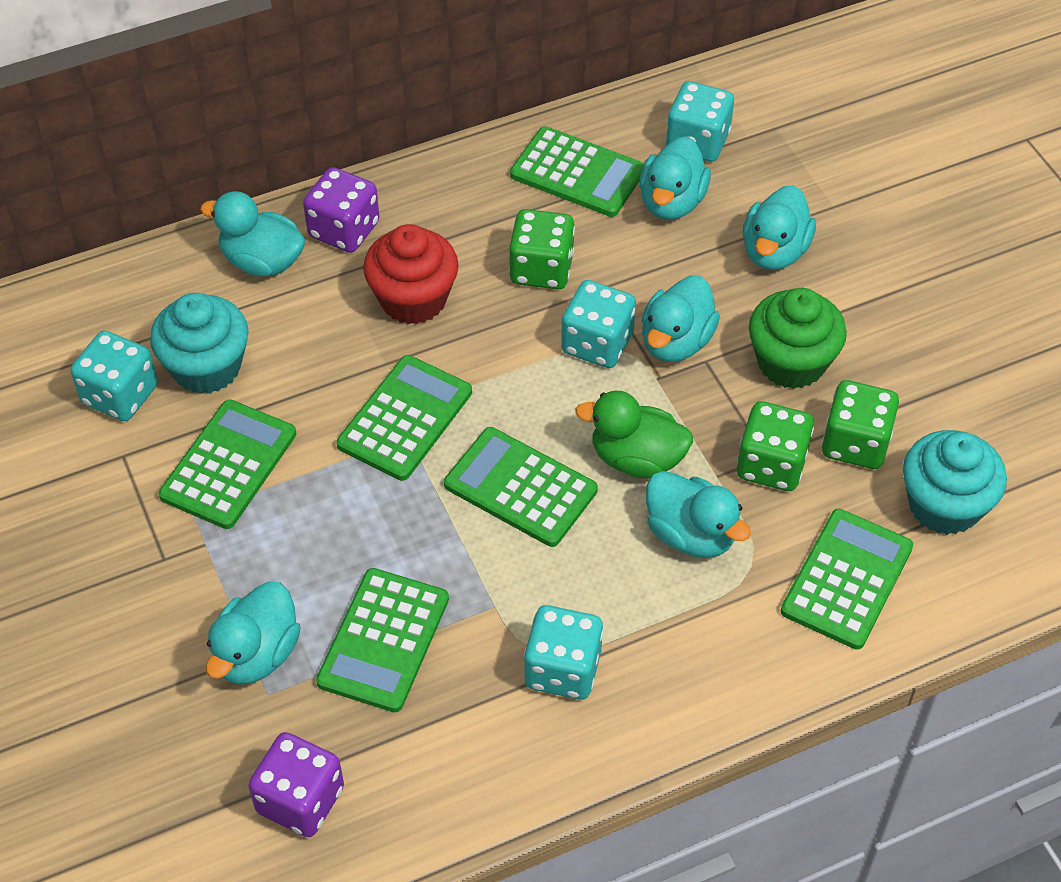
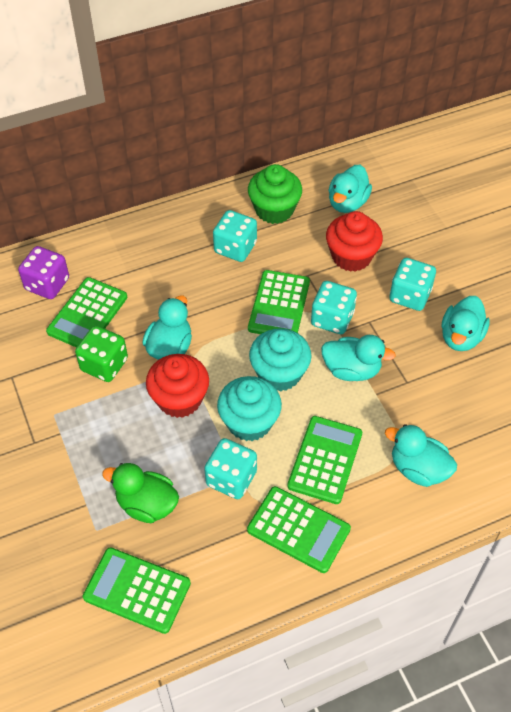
green calculator: [159,399,296,529] [316,568,449,712] [337,355,472,481] [444,427,598,547] [510,126,644,217] [781,509,913,650] = 6 -> [46,277,127,347] [83,547,191,634] [247,486,351,573] [248,270,310,334] [287,416,362,504] = 5
green dice: [509,209,575,289] [737,401,814,491] [822,380,899,469] = 3 -> [75,326,128,382] = 1
purple dice: [248,732,344,837] [303,167,379,253] = 2 -> [18,246,69,299] = 1
red cupcake: [363,224,459,324] = 1 -> [146,354,209,418] [326,211,383,272] = 2
turquoise duck: [200,191,305,277] [206,582,301,685] [639,136,711,220] [642,275,720,362] [646,471,751,558] [743,185,816,270] = 6 -> [142,296,192,360] [321,335,396,381] [328,164,372,213] [385,424,457,487] [442,296,490,351] = 5

